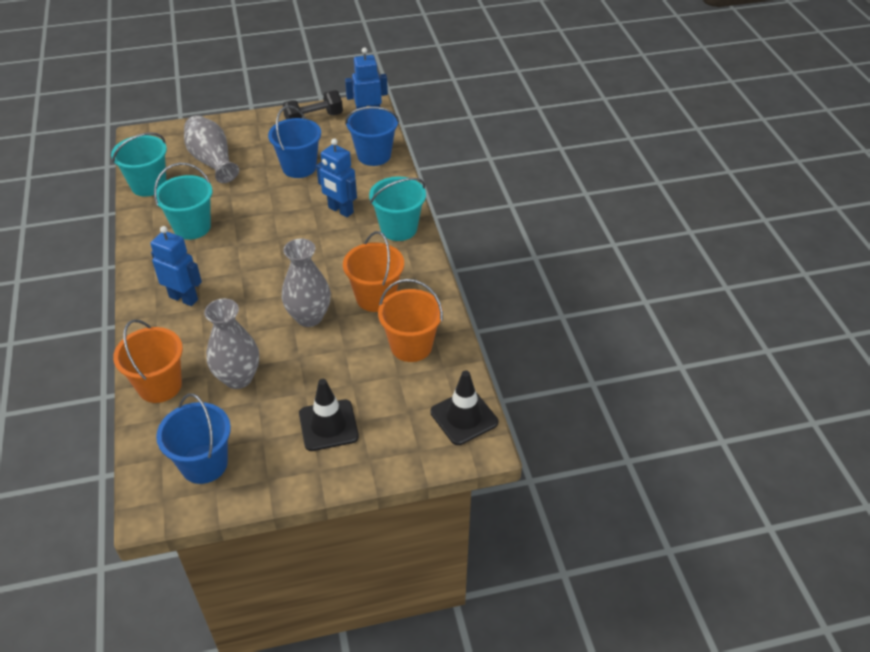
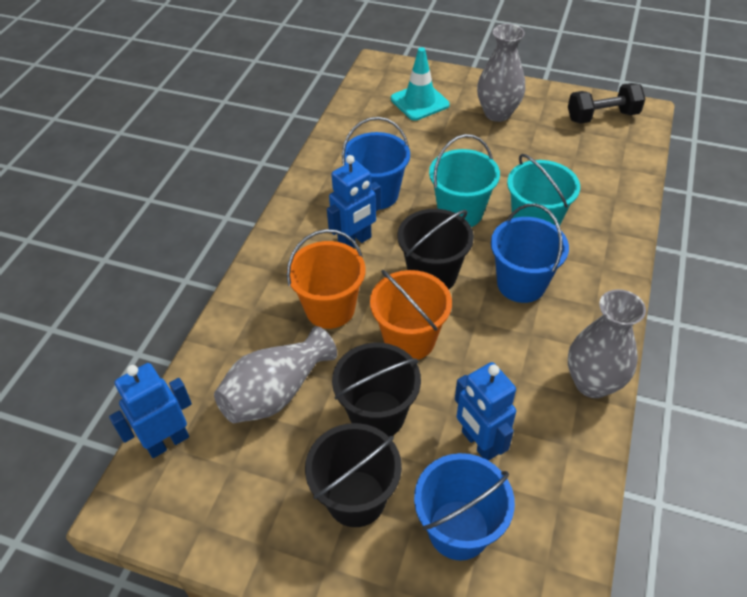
black bucket: none = 0 -> [305,423,402,527] [332,343,421,437] [397,209,474,290] = 3
black traffic cone: [299,379,359,451] [430,370,498,445] = 2 -> none = 0
orange bucket: [113,319,183,403] [343,231,404,312] [378,279,443,362] = 3 -> [287,229,366,329] [370,270,452,360] = 2
turquoise bucket: [111,132,167,197] [154,163,212,240] [369,176,426,241] = 3 -> [429,134,500,227] [507,154,580,226] = 2
turquoise traffic cone: none = 0 -> [391,47,450,121] = 1

